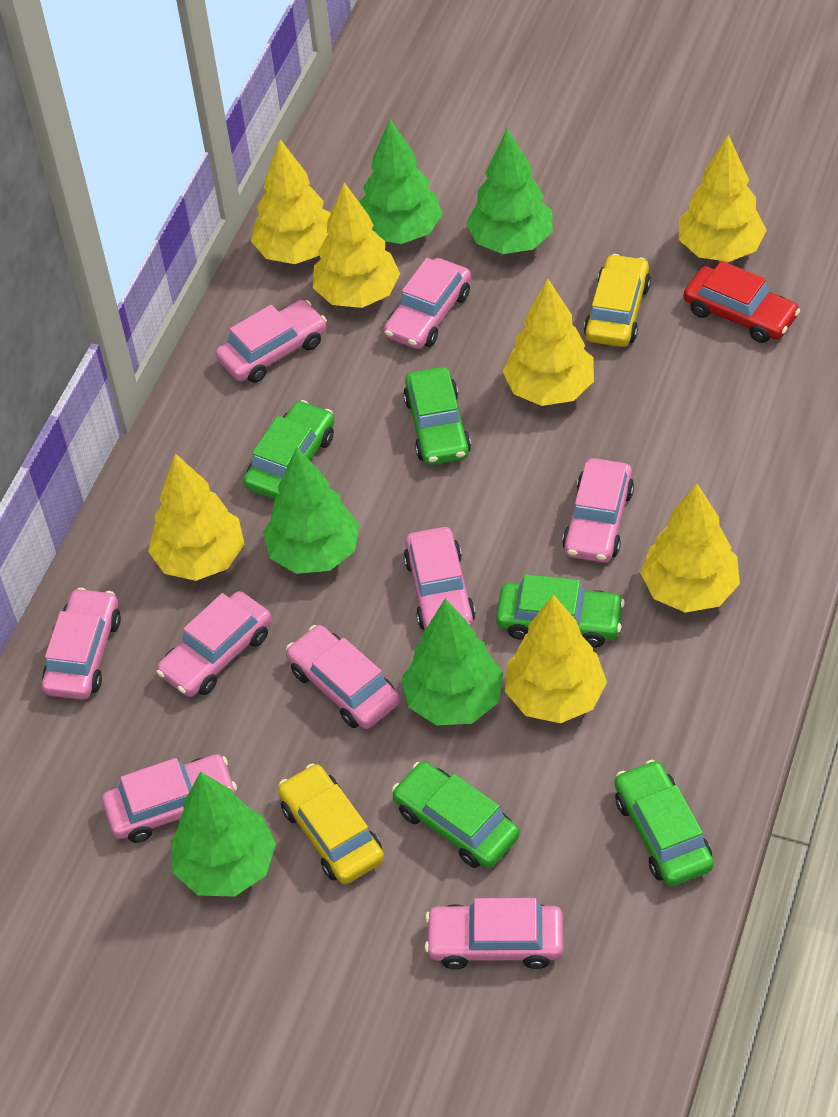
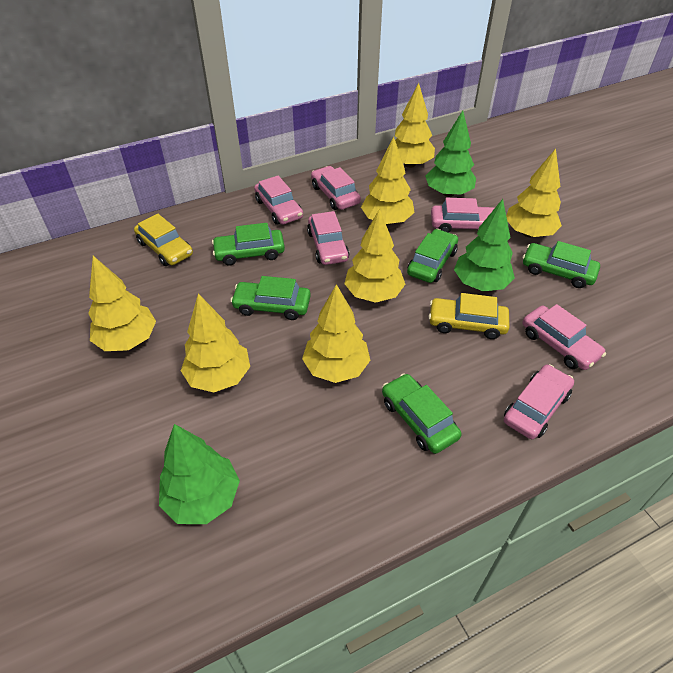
green tree: [171,771,276,897] [263,447,359,574] [359,119,443,244] [402,599,503,726] [466,128,552,254] = 5 -> [159,424,240,524] [425,110,476,197] [454,199,515,291] = 3
pink car: [42,588,121,700] [102,754,237,843] [156,591,272,697] [215,300,327,383] [286,625,400,729] [384,258,471,349] [404,527,476,630] [425,898,564,969] [562,458,634,563] = 9 -> [254,176,303,225] [307,211,349,265] [311,166,361,210] [431,198,495,233] [504,364,574,439] [523,304,606,370] = 6
red car: [684,261,800,343] = 1 -> none = 0

